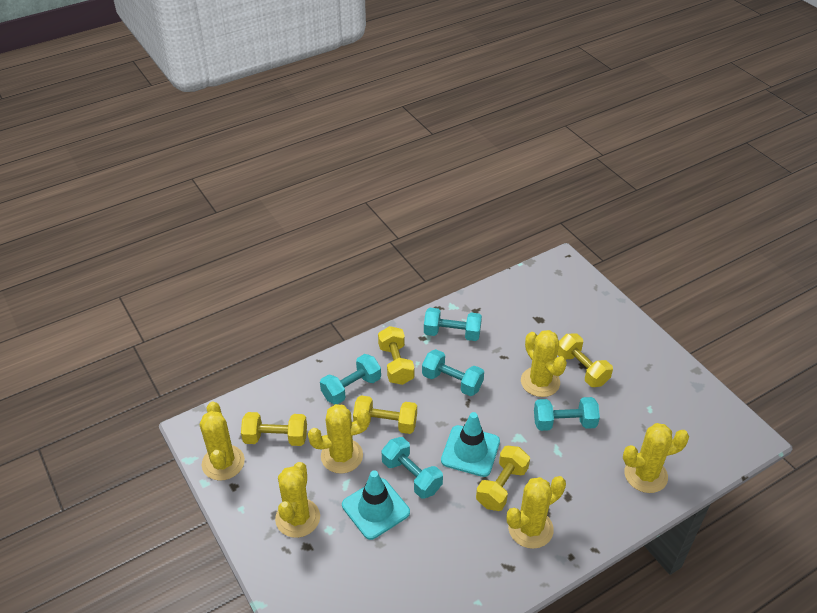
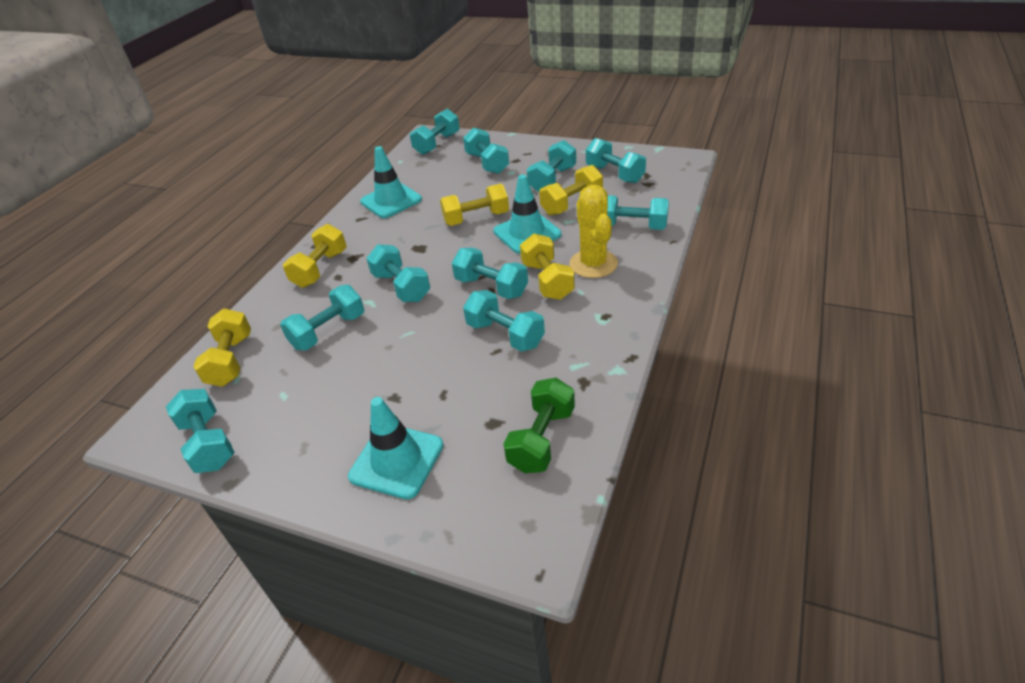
green dumbbell: none = 0 -> [503,378,575,473] = 1
turquoise dumbbell: [320,354,381,404] [381,437,443,499] [422,349,484,396] [424,308,482,341] [534,397,600,431] = 5 -> [166,389,235,473] [280,285,364,350] [366,244,430,302] [410,109,460,155] [452,247,528,299] [463,127,509,174] [463,290,545,352] [527,140,576,192] [586,138,646,183] [607,195,669,230] = 10
turquoise traffic cone: [342,470,410,540] [441,412,500,477] = 2 -> [348,397,444,499] [360,146,422,218] [493,175,561,254] = 3
yellow cactus: [200,401,245,481] [275,462,320,538] [308,404,370,474] [507,476,566,549] [521,330,567,397] [623,423,689,493] = 6 -> [570,185,618,278] = 1

